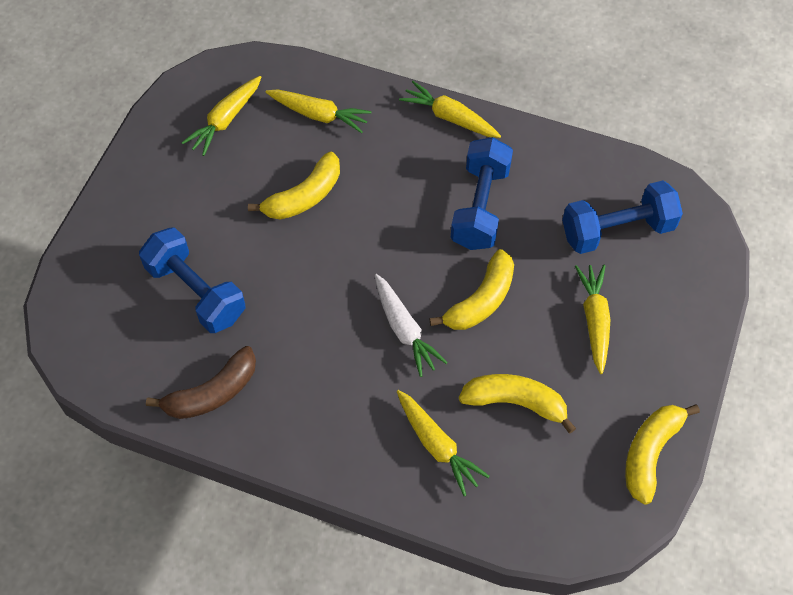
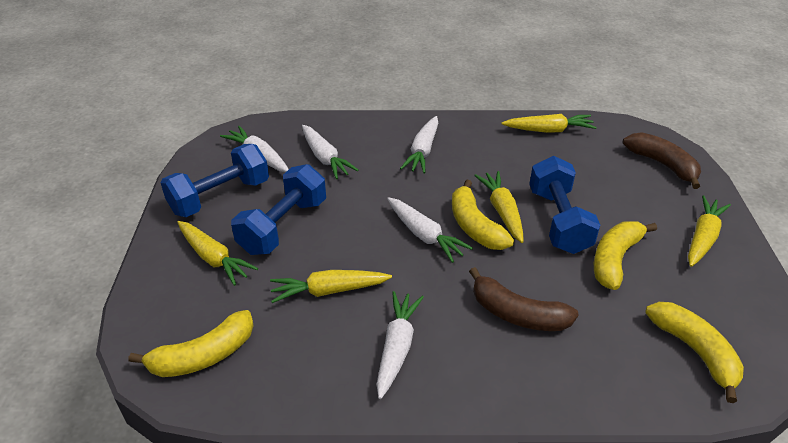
brown banana: [146,346,256,419] = 1 -> [469,267,579,331] [623,132,701,189] = 2
white carrot: [375,274,448,377] = 1 -> [220,126,289,172] [302,125,359,179] [377,291,424,399] [387,197,473,263] [400,116,438,173] = 5

